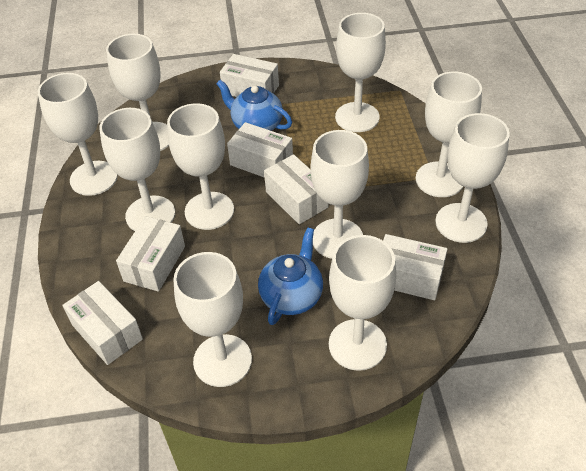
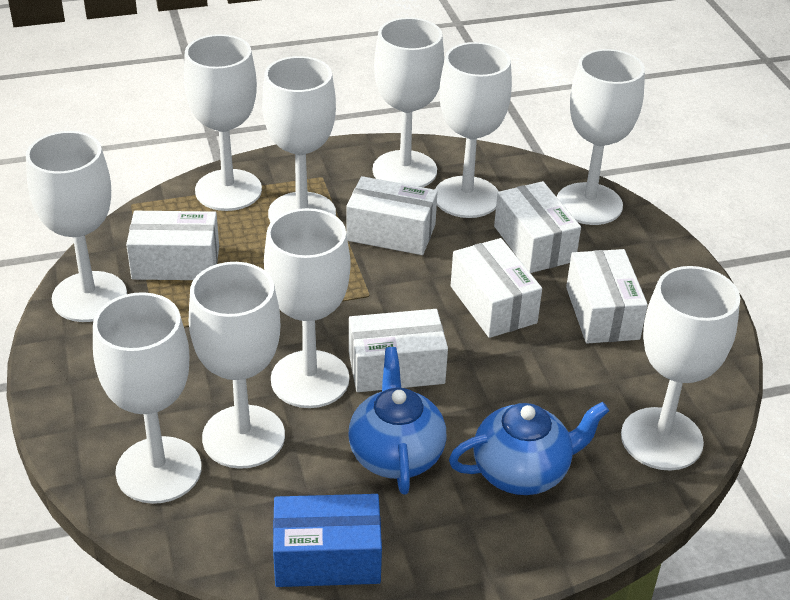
blue box: none = 0 -> [273,494,382,587] = 1

